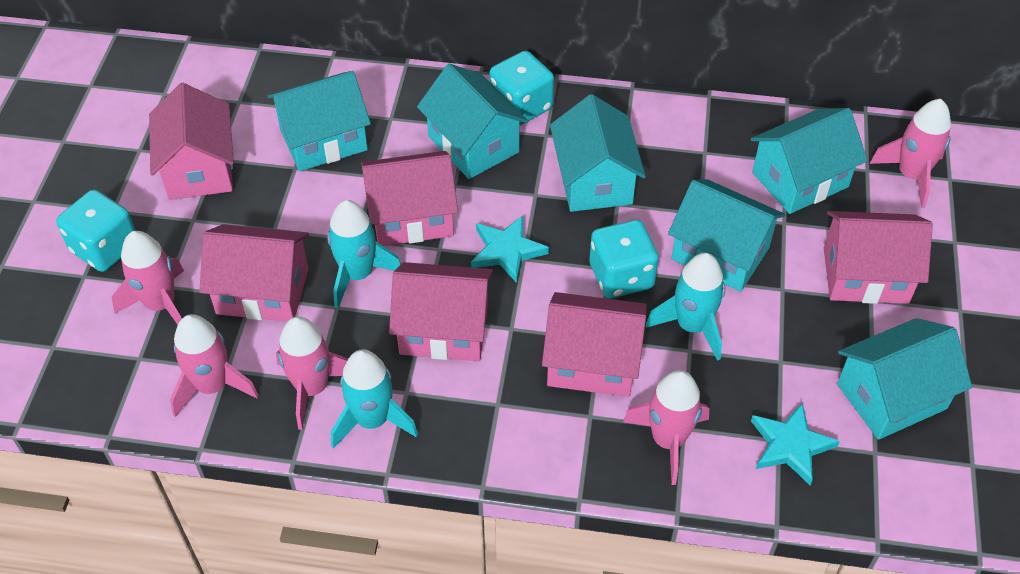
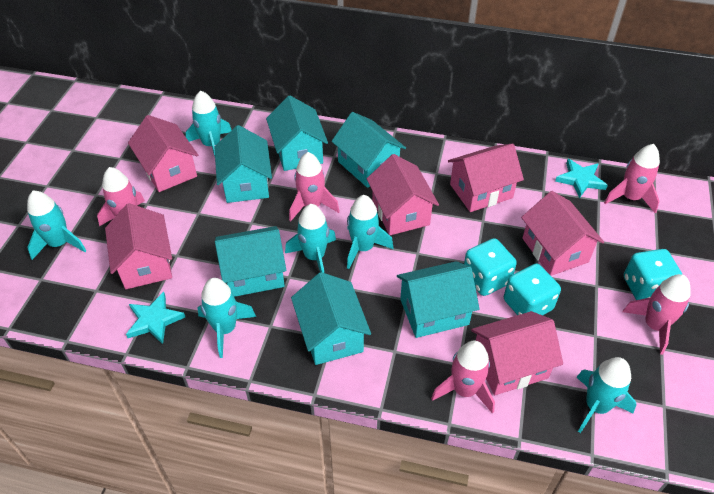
turquoise rocket: [327,200,401,309] [331,349,418,449] [646,253,725,361] = 3 -> [27,191,87,260] [186,90,231,156] [197,278,256,358] [285,204,336,273] [347,195,393,269] [576,357,636,433] = 6

